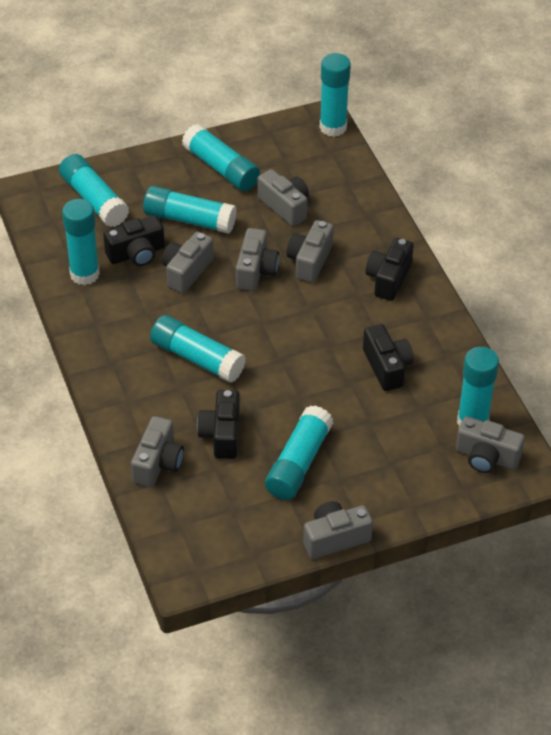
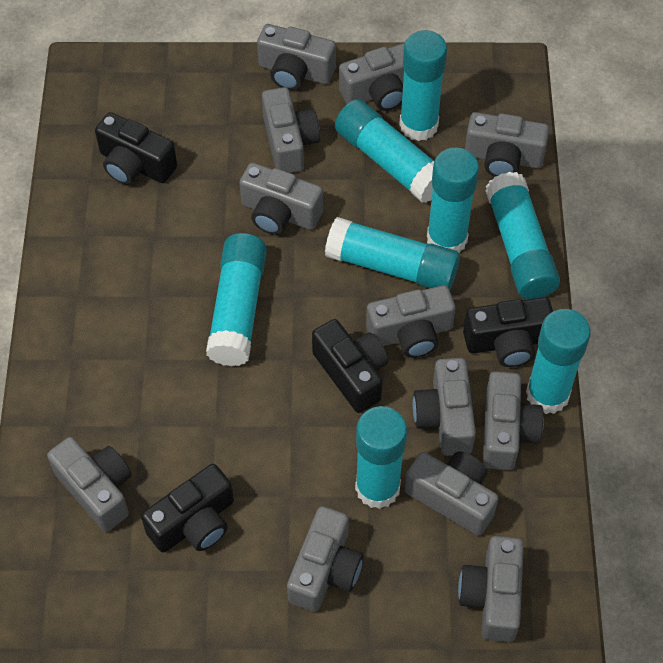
grey camera: [131,416,184,487] [162,232,214,293] [236,228,279,291] [257,169,309,226] [286,220,334,283] [303,501,373,559] [456,416,525,473] = 7 -> [47,437,132,532] [239,163,323,235] [257,24,336,90] [262,87,320,173] [287,506,363,612] [339,43,405,111] [366,285,456,358] [405,451,499,536] [413,358,476,456] [458,536,524,642] [465,112,549,177] [483,371,544,470] = 12

